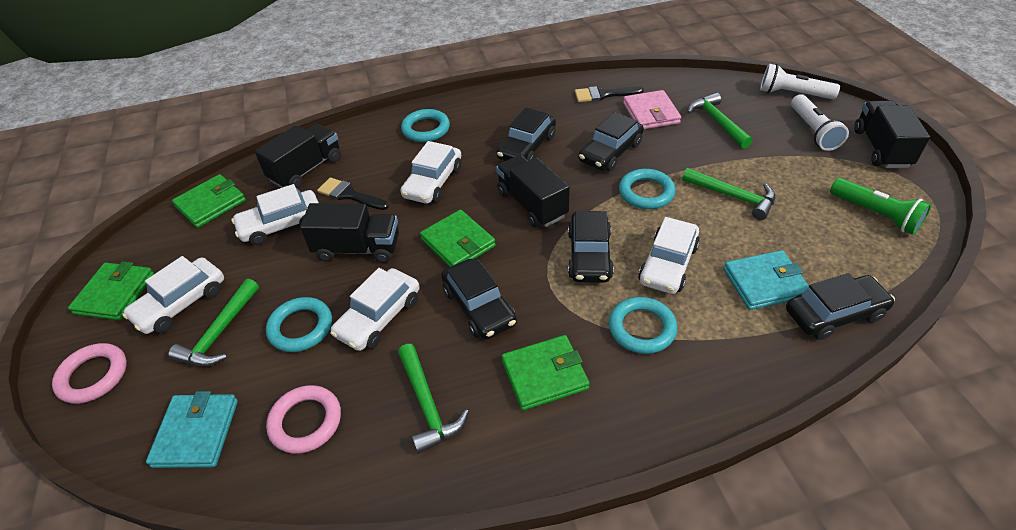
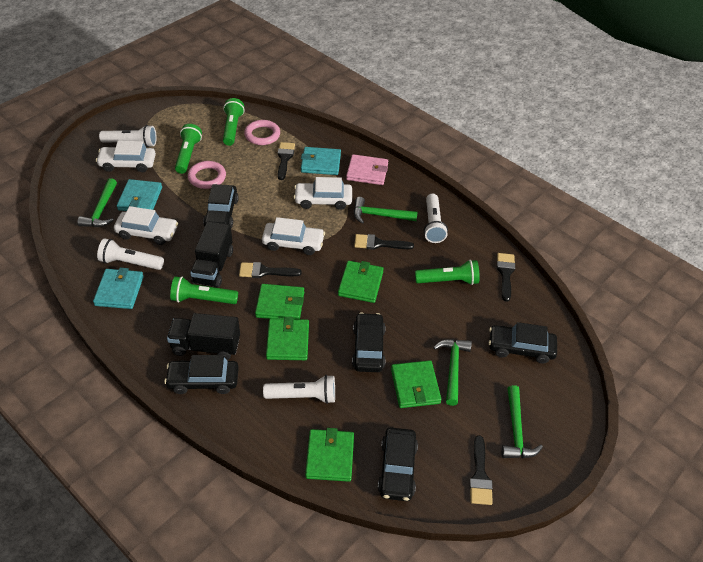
black brush: [317,177,389,210] [575,86,644,102] = 2 -> [239,262,302,278] [278,142,295,180] [354,234,414,250] [469,435,493,505] [497,253,515,302] = 5
black truck: [255,123,341,189] [300,203,399,263] [496,155,570,228] [854,101,930,168] = 4 -> [167,313,240,360] [190,221,233,287] = 2
green flashlight: [830,178,931,235] = 1 -> [170,276,238,304] [175,124,202,174] [223,98,245,146] [415,260,480,285] = 4
green wallet: [68,261,154,321] [172,174,246,228] [420,210,496,267] [502,335,590,411] = 4 -> [255,284,304,319] [266,317,309,360] [305,428,354,482] [338,261,384,303] [391,360,441,408] = 5
turquoise ring: [266,297,332,352] [401,109,450,142] [609,297,677,354] [619,169,676,209] = 4 -> none = 0
turquoise wallet: [146,391,238,468] [723,250,809,310] = 2 -> [93,268,144,309] [117,179,162,211] [301,147,341,175] = 3
white car: [122,256,224,334] [231,184,319,245] [330,268,420,351] [400,141,462,204] [638,217,700,294] = 5 -> [96,141,156,172] [114,206,178,245] [262,217,325,255] [294,177,352,210] = 4
white flashlight: [760,64,840,99] [791,94,849,151] = 2 -> [97,238,164,270] [99,125,157,147] [263,375,335,404] [424,193,448,243] = 4

